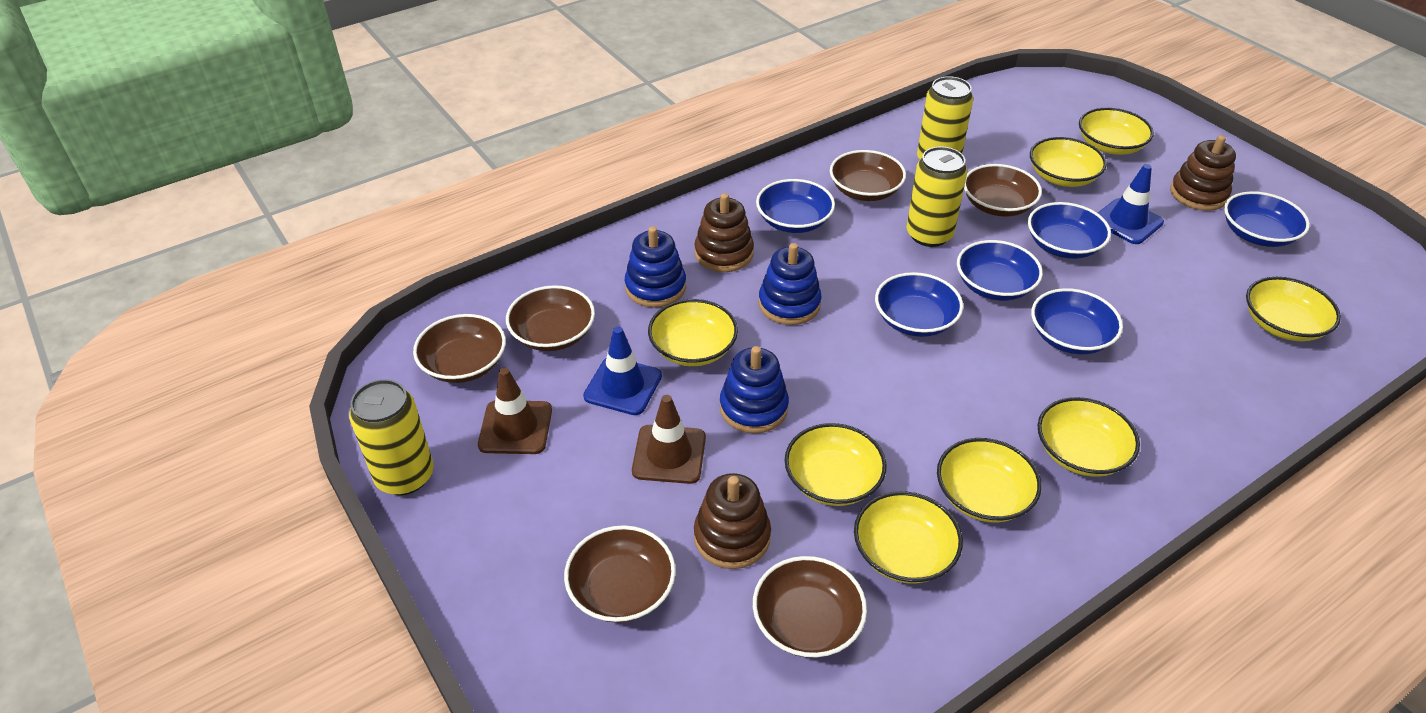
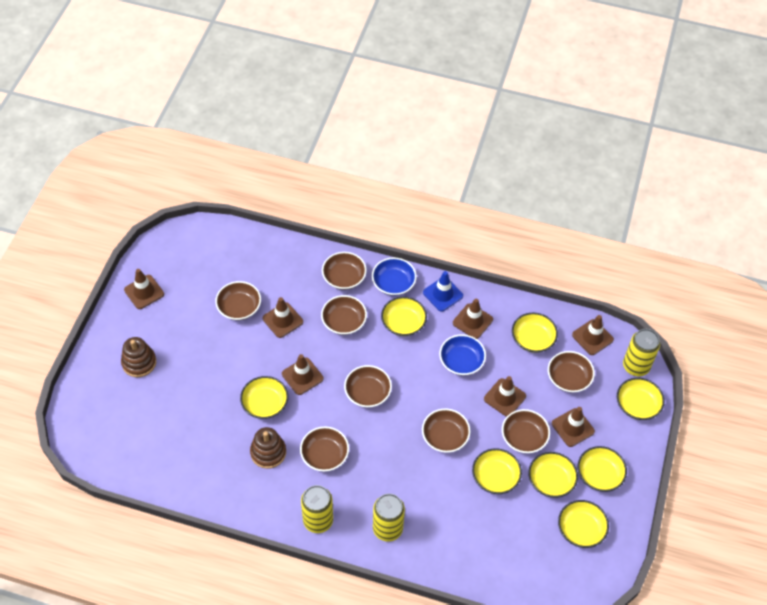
blue bowl: [756,179,835,233] [875,272,963,337] [957,240,1043,301] [1028,202,1111,259] [1031,288,1123,354] [1224,191,1310,247] = 6 -> [372,257,417,296] [439,334,486,375] = 2
blue stacking toy: [625,226,686,307] [720,346,789,434] [758,243,821,325] = 3 -> none = 0
blue traffic cone: [583,326,662,415] [1098,164,1164,244] = 2 -> [423,271,463,312] = 1
brown bowl: [413,314,506,383] [506,285,595,351] [564,525,676,623] [753,556,867,658] [830,150,906,201] [964,164,1042,217] = 6 -> [215,281,261,320] [300,427,349,472] [321,295,367,335] [322,252,367,290] [344,365,392,407] [422,409,470,453] [502,409,550,453] [548,351,595,392] = 8
brown stacking toy: [694,473,771,569] [695,193,754,272] [1170,135,1236,211] = 3 -> [121,337,156,377] [250,427,286,469] = 2
brown traffic cone: [478,368,552,454] [632,395,706,484] = 2 -> [124,269,164,309] [263,297,303,338] [282,354,324,395] [453,299,493,339] [484,376,526,417] [552,407,595,447] [572,315,614,355] = 7

